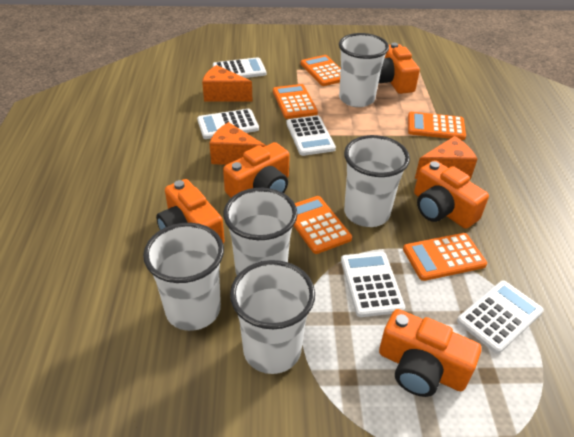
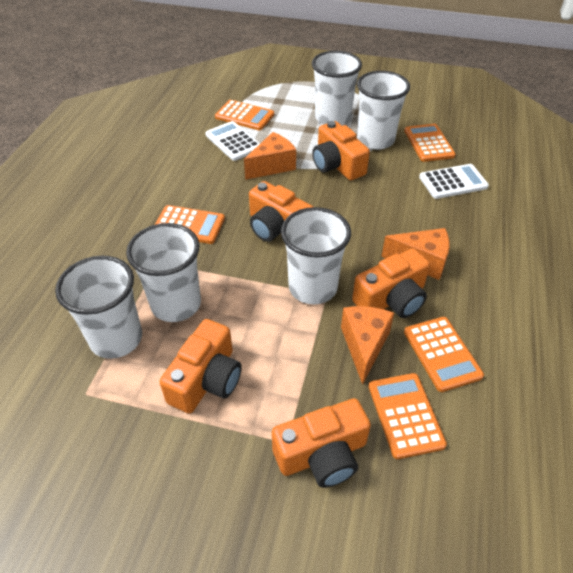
white calculator: [197,109,259,139] [213,57,266,78] [286,116,336,156] [341,251,405,317] [457,280,544,354] = 5 -> [205,121,260,161] [419,164,489,199] = 2

